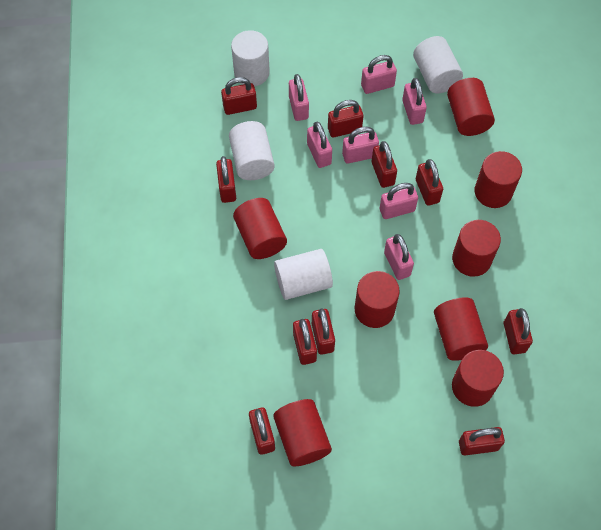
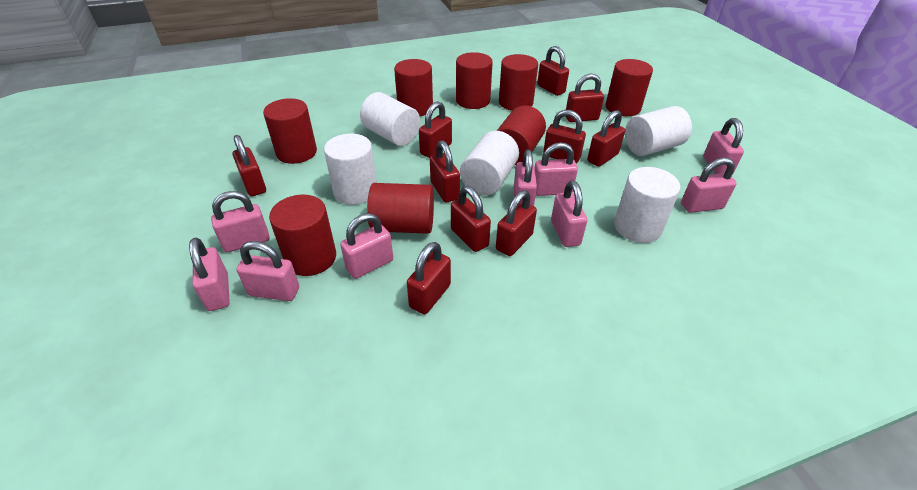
pink padlock: [289,74,309,121] [307,122,332,168] [342,127,379,163] [361,55,397,94] [380,183,418,219] [384,234,414,280] [402,78,427,125] = 7 -> [189,238,230,311] [211,191,270,252] [237,241,299,301] [340,213,393,279] [514,150,537,206] [535,142,578,196] [551,181,587,247] [681,158,737,213] [703,118,744,175] = 9
white cylinder: [229,121,275,180] [231,30,270,86] [274,249,333,300] [413,36,463,93] = 4 -> [324,134,377,205] [360,92,420,146] [460,131,519,195] [614,167,680,243] [625,106,692,156] = 5

